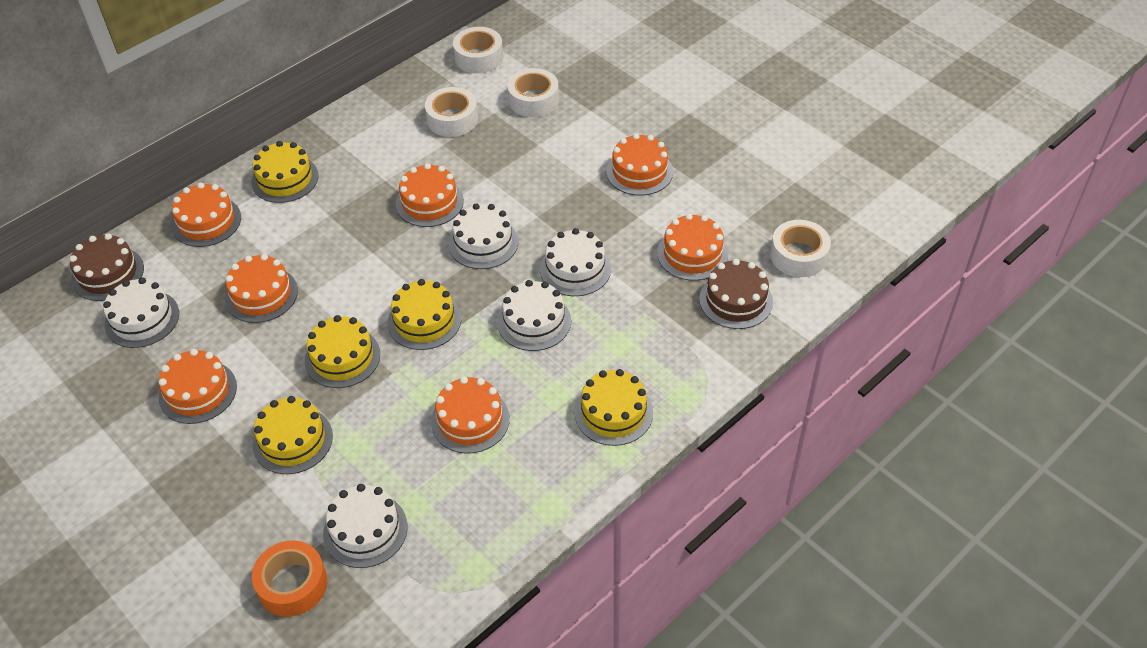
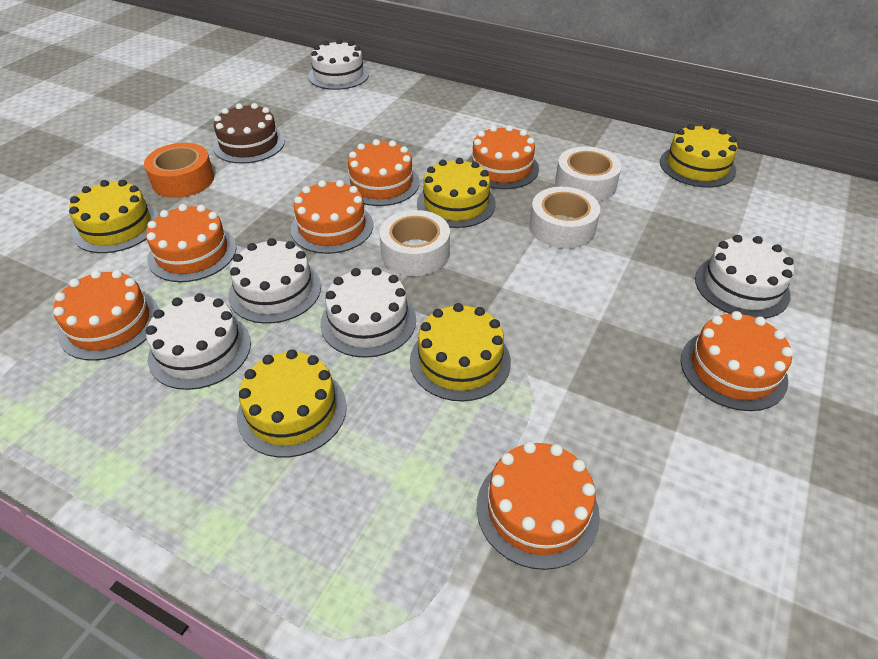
brown cake: [69,233,144,301] [699,259,773,329] = 2 -> [213,103,285,164] = 1
white tape: [425,87,478,137] [453,27,503,73] [508,68,559,117] [770,220,831,277] = 4 -> [379,210,450,276] [529,187,600,249] [555,146,622,202] = 3

